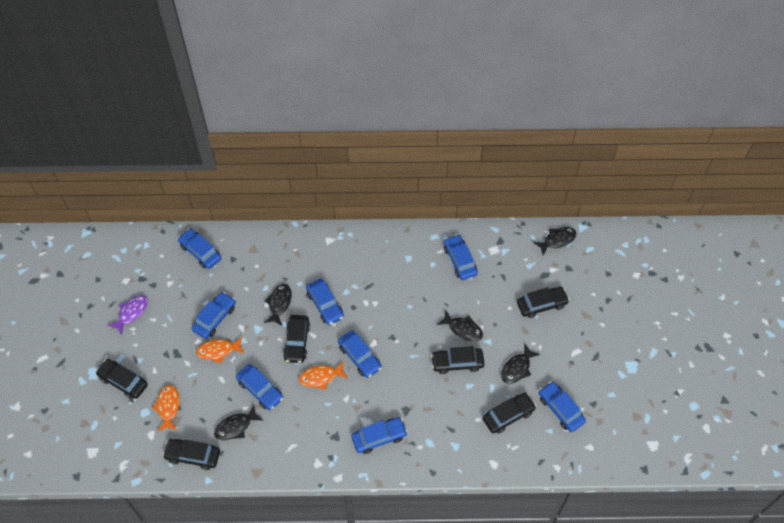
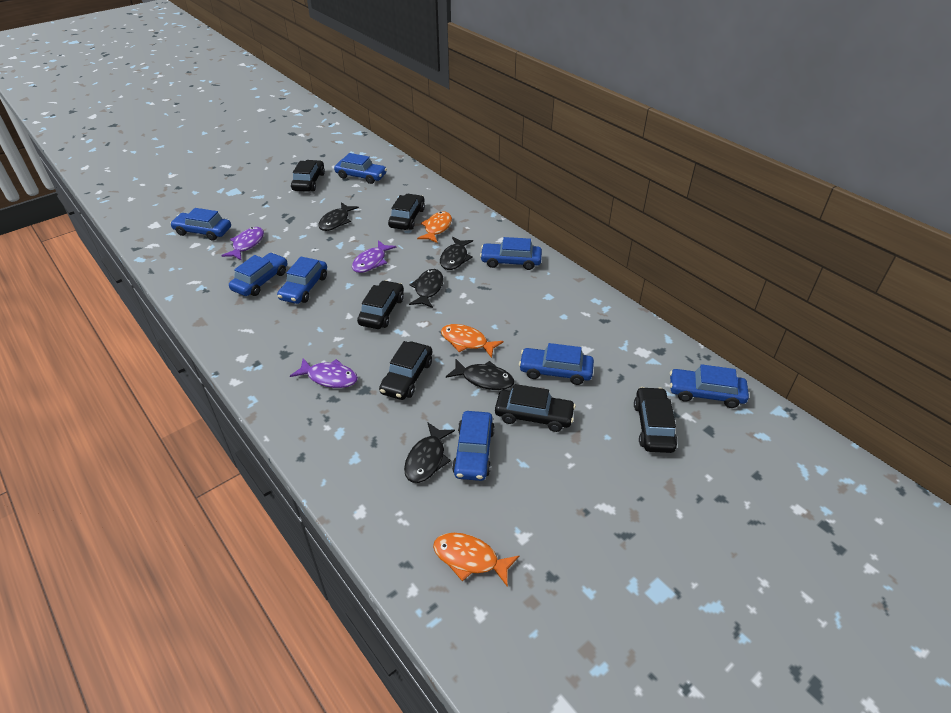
purple fish: [107,295,148,335] = 1 -> [221,227,264,261] [290,358,358,388] [352,240,397,273] = 3

